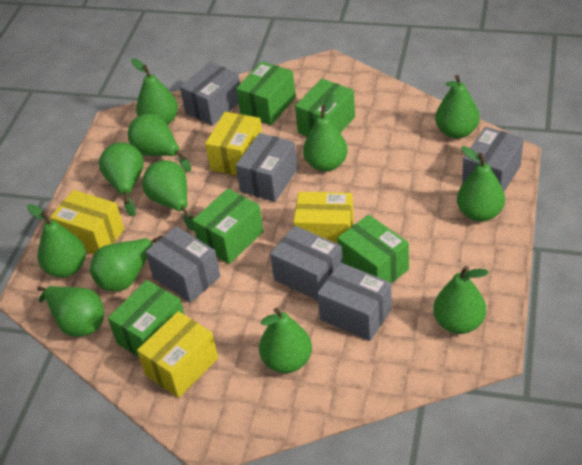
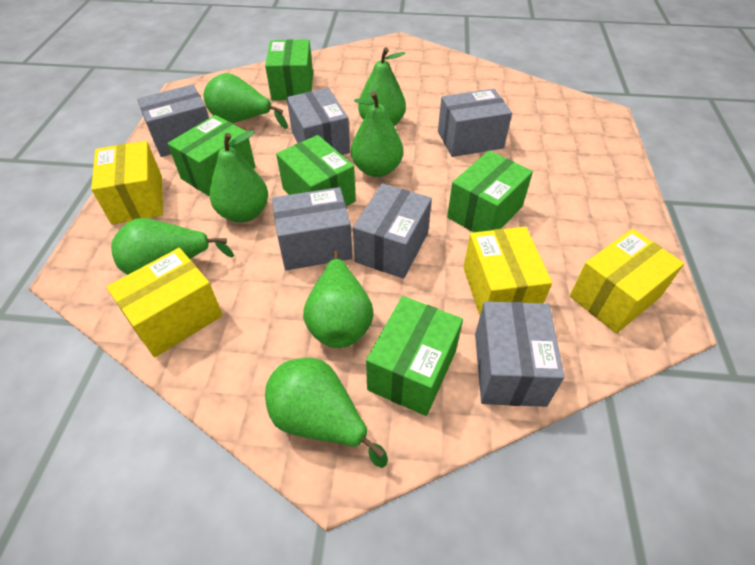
green pear: [27,204,86,278] [37,286,104,337] [90,236,162,291] [99,142,144,217] [128,113,191,172] [131,58,178,125] [142,160,195,231] [259,308,312,373] [303,94,348,172] [433,266,489,334] [435,75,480,139] [457,146,505,222] = 12 -> [111,218,234,275] [204,73,288,129] [210,130,268,223] [265,358,388,468] [303,251,374,348] [351,91,403,177] [358,47,406,126] = 7

